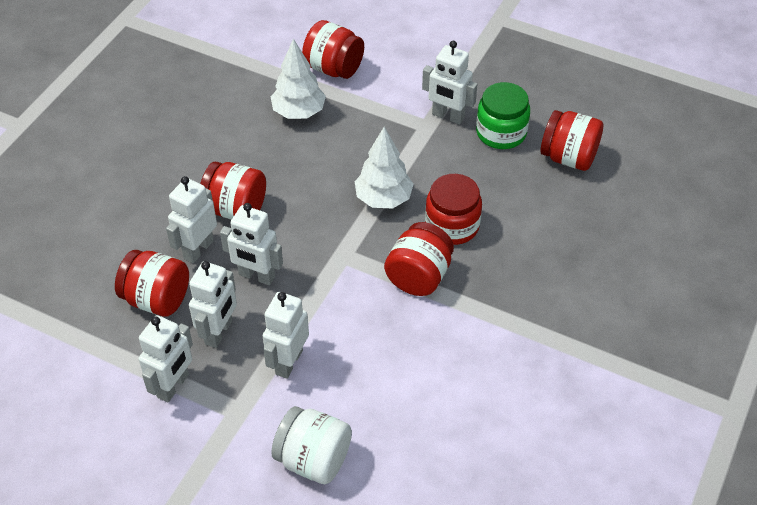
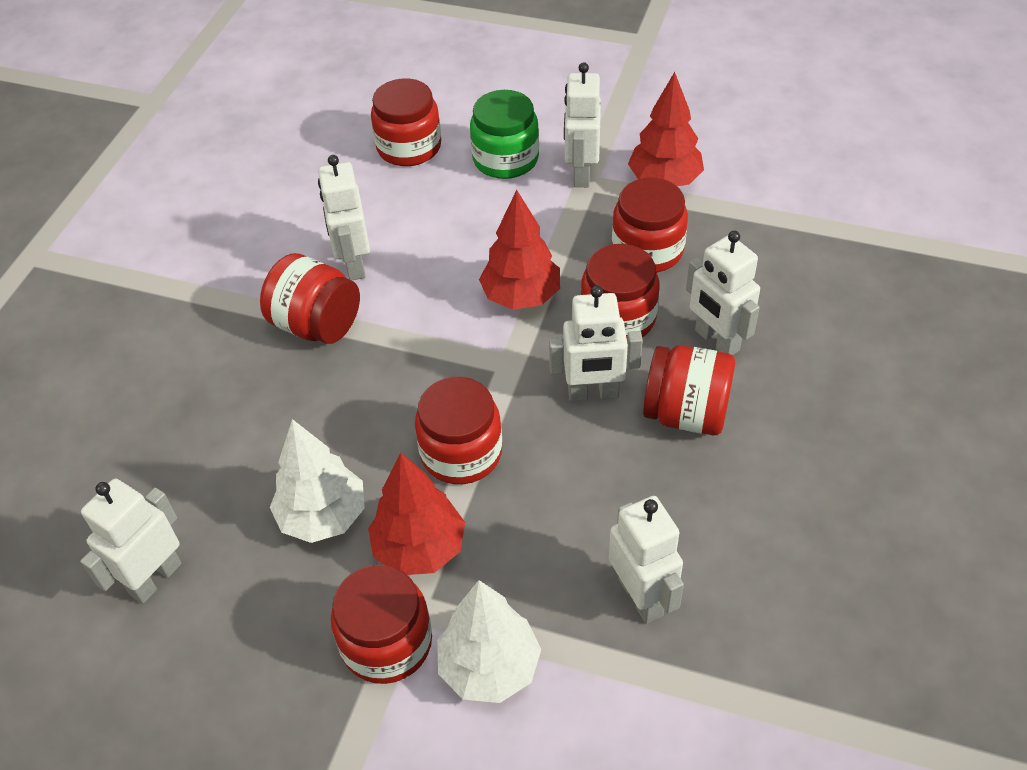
red jar: [115,250,189,317] [200,162,266,220] [302,20,364,79] [384,222,454,296] [425,174,482,245] [540,110,603,171] = 6 -> [260,253,360,344] [331,565,432,684] [371,78,441,166] [415,377,502,484] [581,244,659,338] [612,178,688,272] [643,345,735,435] = 7
red tree: none = 0 -> [368,453,465,575] [479,190,560,310] [628,72,704,186] = 3
white jar: [271,406,352,484] = 1 -> none = 0

